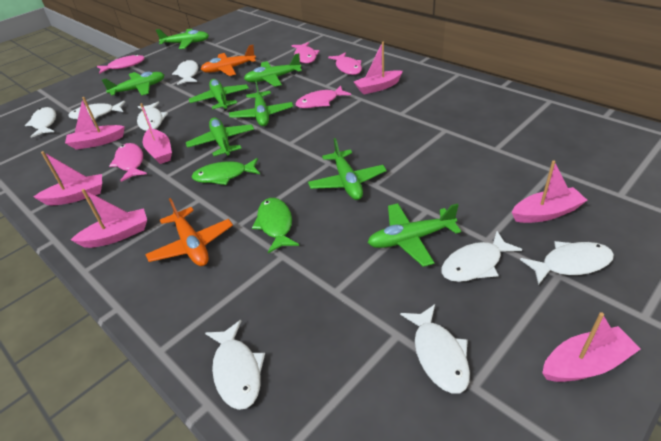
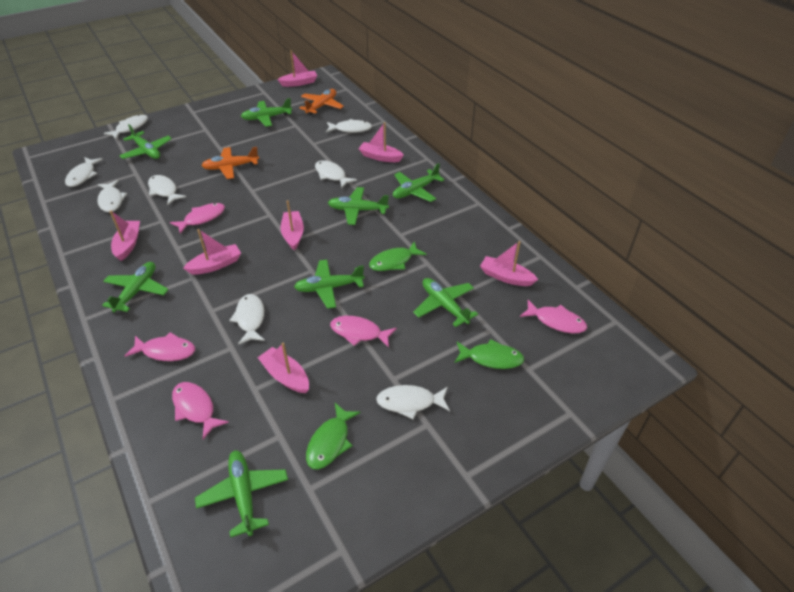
green fish: [192,158,260,185] [252,198,299,253] = 2 -> [306,403,361,470] [369,241,426,271] [454,339,524,369] = 3

